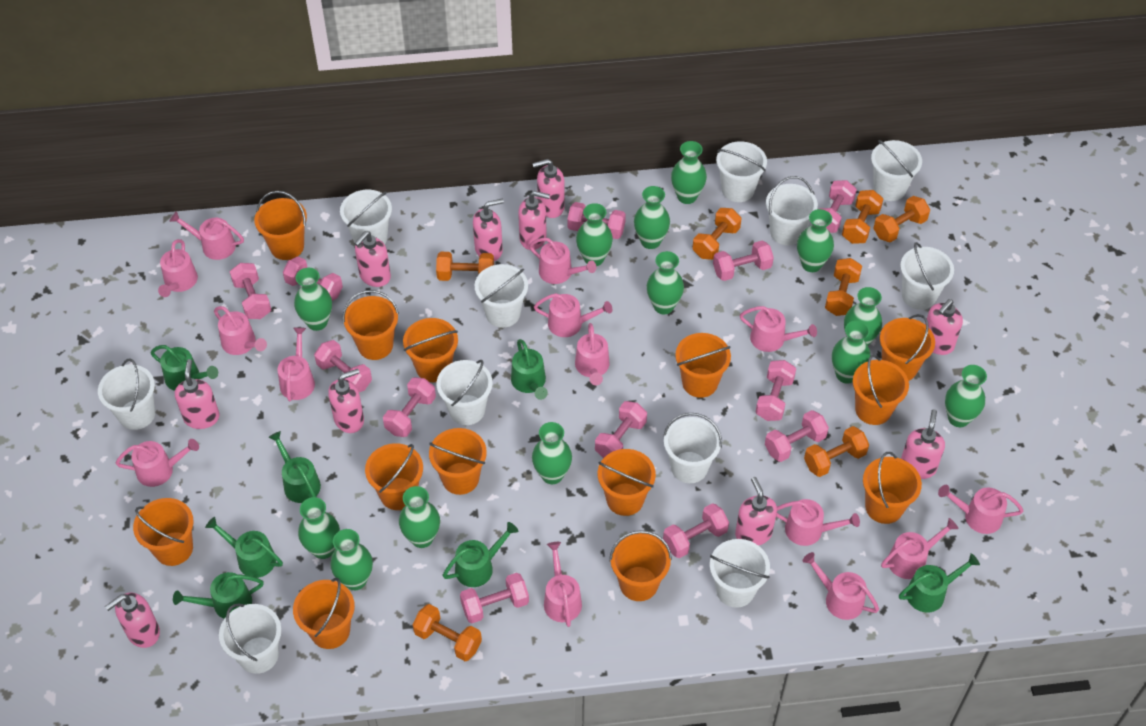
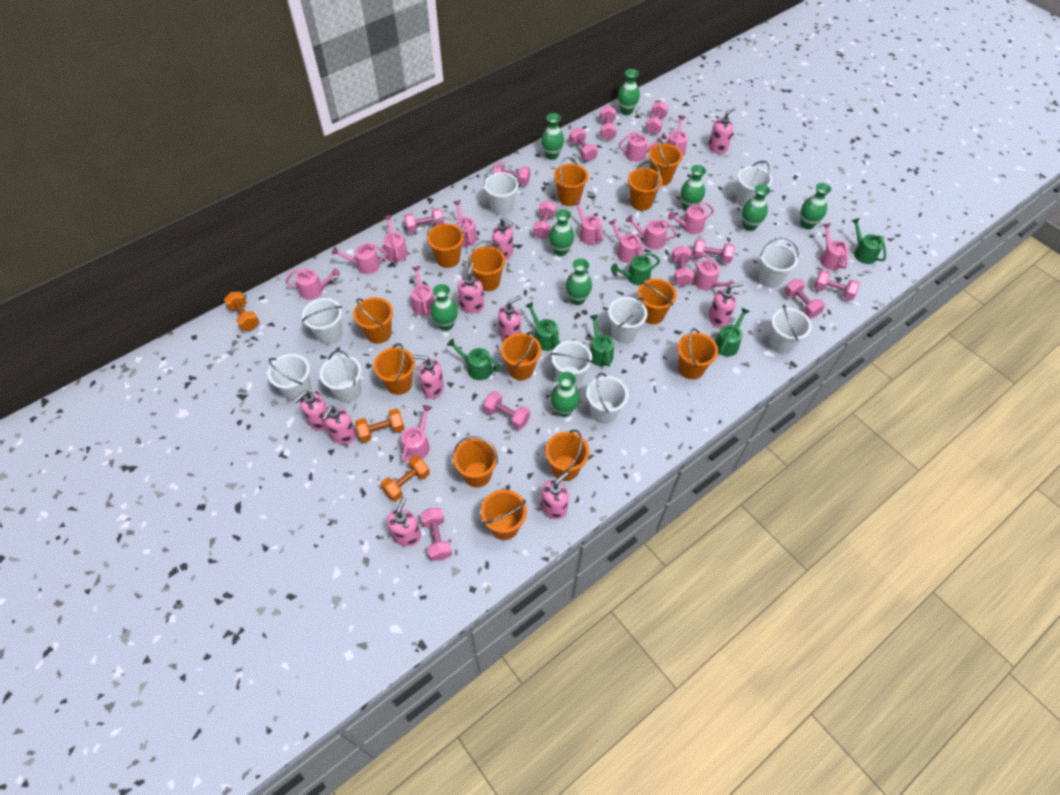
green vase: [294,268,332,331] [298,497,340,559] [330,529,373,590] [399,486,440,548] [532,422,572,484] [576,203,613,266] [634,186,670,249] [647,251,684,314] [671,141,707,204] [797,209,834,272] [832,321,870,384] [844,287,882,345] [945,365,987,427] = 13 -> [431,284,458,331] [541,113,564,160] [549,209,574,256] [551,372,580,417] [566,259,592,305] [618,69,640,115] [681,165,706,211] [742,184,770,231] [801,183,832,229] = 9
green watering can: [150,345,218,391] [173,572,264,619] [205,517,283,578] [268,431,321,503] [443,522,518,587] [511,339,548,400] [899,553,980,613] = 7 -> [447,338,500,380] [525,302,560,351] [589,315,614,367] [611,253,660,286] [715,307,750,356] [851,218,886,264] = 6
orange dumbbell: [413,604,482,661] [436,252,494,281] [693,208,741,260] [804,426,869,477] [825,258,862,316] [842,190,883,244] [873,196,930,243] = 7 -> [224,292,259,331] [355,408,405,443] [381,456,430,501] = 3
white bucket: [98,359,155,430] [219,603,282,674] [340,190,392,244] [437,360,493,425] [475,264,528,328] [663,413,722,483] [710,539,770,608] [716,141,767,202] [766,176,818,245] [871,140,922,201] [900,242,954,310] = 11 -> [268,354,311,401] [302,298,342,344] [320,350,362,403] [483,165,519,215] [551,341,593,387] [586,373,629,424] [608,297,648,343] [736,161,773,207] [758,237,799,288] [769,305,812,354] = 10

